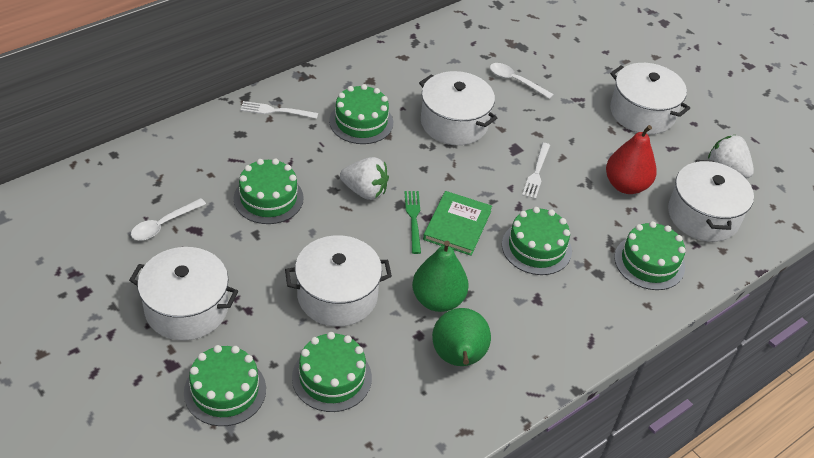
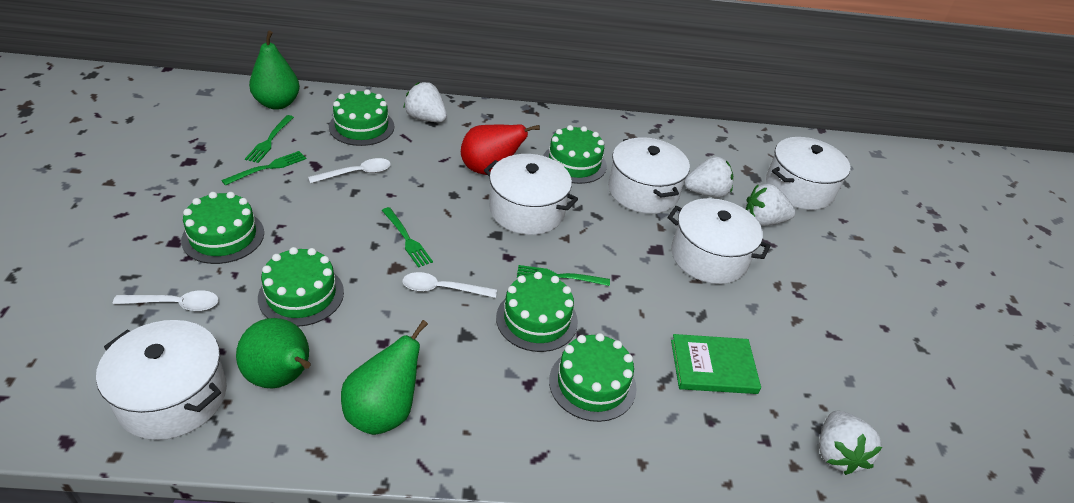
green fork: [404,191,421,254] = 1 -> [221,151,306,186] [245,115,294,163] [382,207,433,268] [517,265,610,286] = 4
green pear: [412,241,469,312] [432,308,491,366] = 2 -> [236,318,311,388] [249,30,300,110] [341,320,428,435] = 3
white fork: [240,101,318,119] [522,143,550,199] = 2 -> none = 0
white spoon: [131,198,206,240] [490,63,554,99] = 2 -> [113,290,219,311] [308,158,391,183] [403,272,497,298] = 3
white strawberry: [340,157,389,200] [708,135,754,179] = 2 -> [404,82,447,122] [684,156,733,198] [746,184,795,226] [819,411,882,475] = 4

